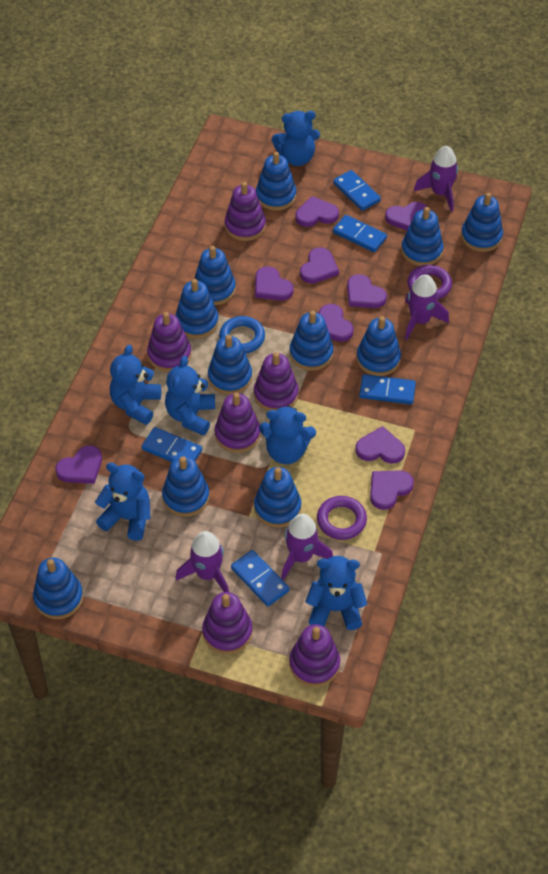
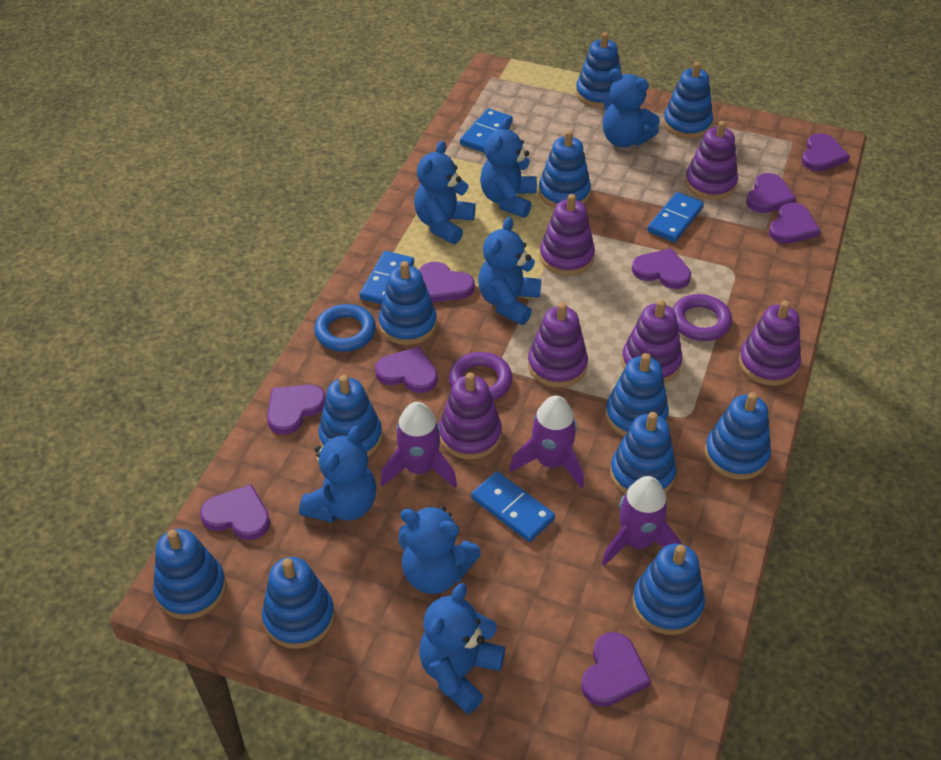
blue domino: [142,427,202,462] [231,550,290,606] [333,170,381,211] [333,215,387,252] [359,374,416,404] = 5 -> [359,251,414,304] [460,108,513,152] [471,471,555,542] [647,192,704,242] = 4
blue teddy bear: [95,463,151,541] [110,345,161,425] [165,356,215,435] [259,405,316,464] [272,111,320,166] [305,556,367,630] = 6 -> [299,425,376,523] [399,506,481,594] [414,141,476,244] [419,583,505,714] [478,217,541,325] [480,118,537,218] [603,69,660,148] = 7
purple rocket: [175,531,229,592] [281,514,333,580] [405,274,449,340] [414,146,458,212] = 4 -> [380,402,457,488] [510,395,584,488] [602,476,682,566] = 3

